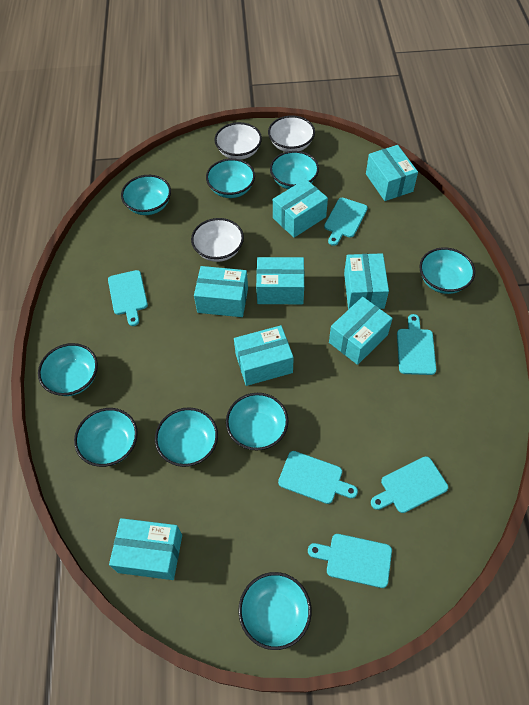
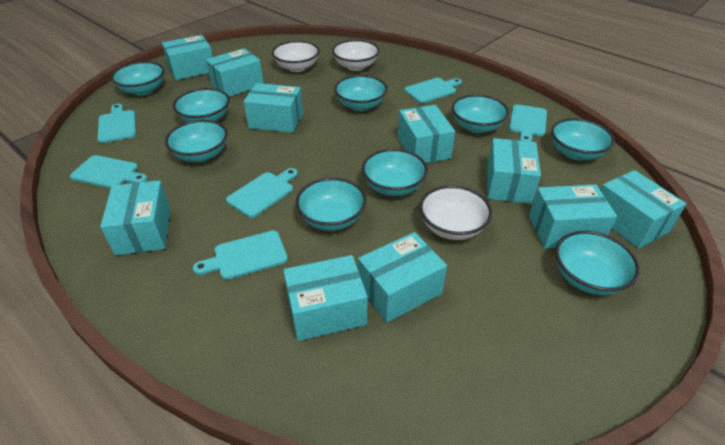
turquoise box: [109,518,182,580] [194,266,248,317] [234,325,294,386] [256,257,304,304] [273,179,328,238] [329,297,393,365] [344,253,389,310] [366,145,418,201] = 8 -> [100,180,171,255] [162,35,213,80] [206,48,264,97] [243,83,303,133] [283,255,368,341] [358,232,447,323] [398,105,455,163] [487,138,541,204] [529,184,617,249] [600,170,687,249] = 10

